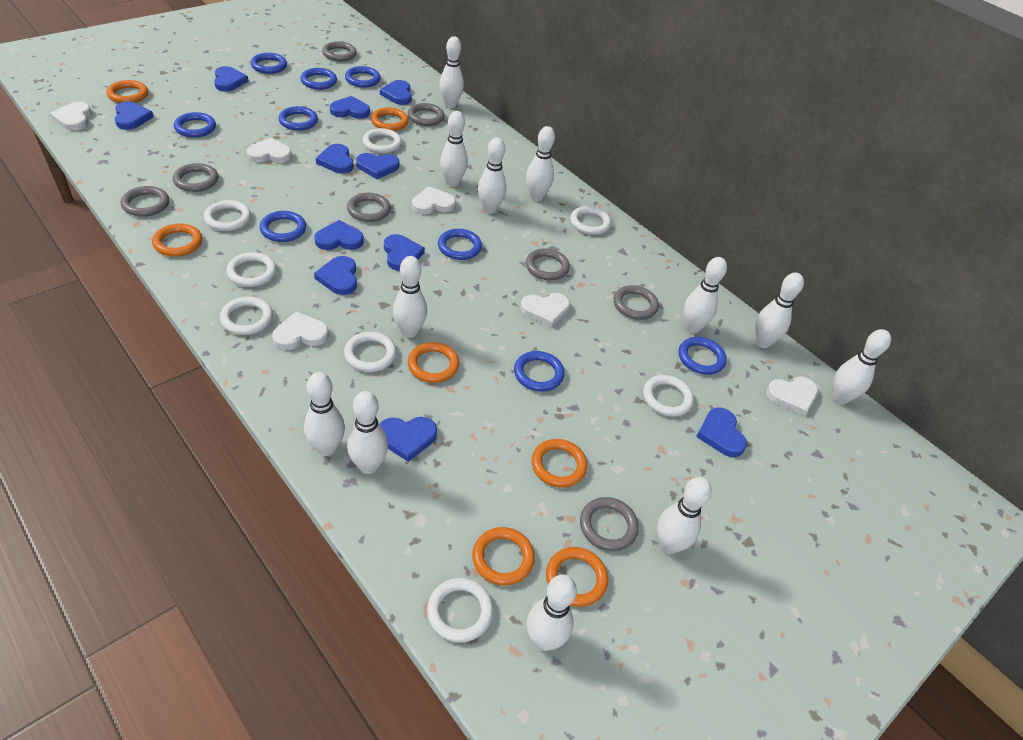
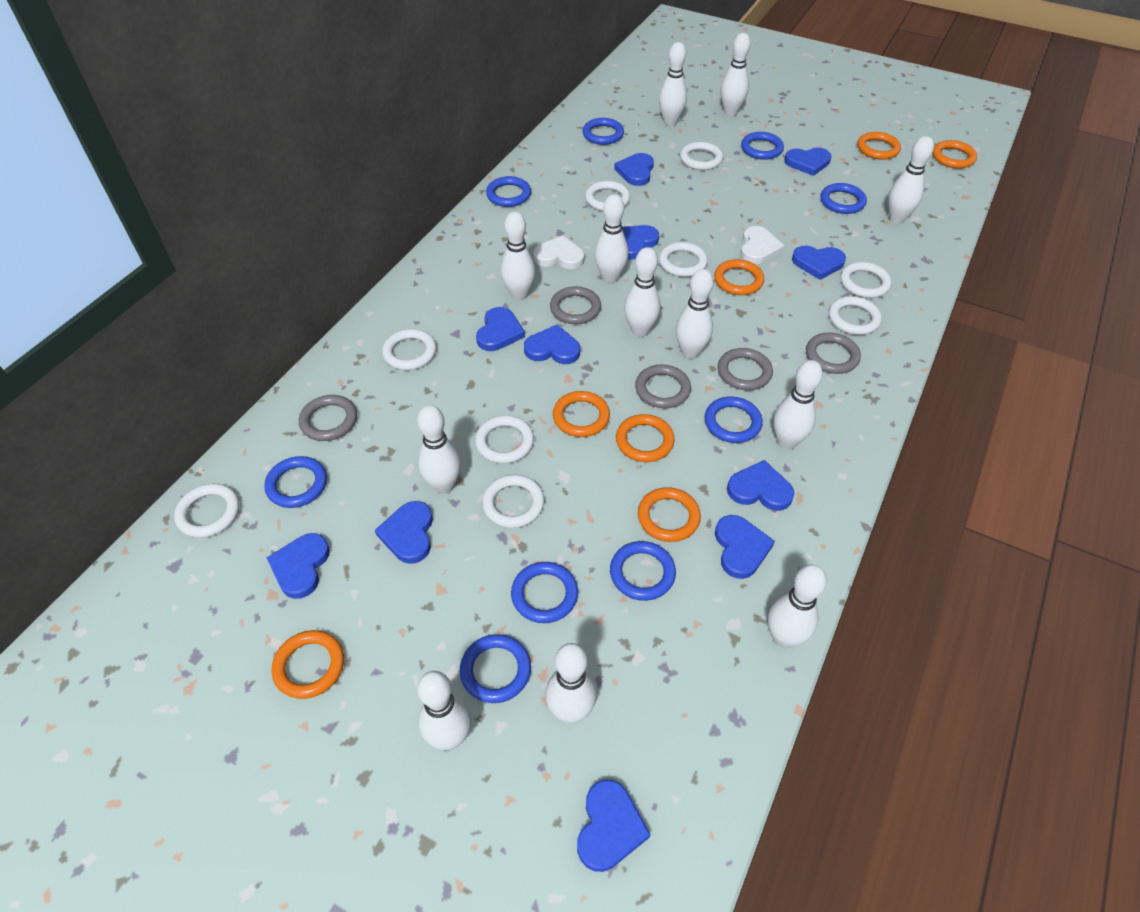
grey ring: [121,186,169,217] [173,163,218,192] [322,41,357,61] [347,193,391,222] [407,103,444,126] [526,248,570,281] [580,497,639,551] [614,285,659,320] = 8 -> [299,395,357,441] [550,286,601,324] [635,365,691,408] [718,348,773,390] [806,333,861,374] = 5
white heart: [50,102,92,131] [246,137,292,163] [272,311,329,350] [412,186,456,215] [520,293,570,327] [766,377,818,416] = 6 -> [533,235,584,269] [741,226,785,264] = 2
white ring: [204,200,251,231] [220,297,273,335] [226,252,277,287] [344,332,397,372] [363,128,402,153] [427,578,493,642] [570,206,611,235] [643,375,694,417] = 8 -> [174,484,240,538] [382,329,436,370] [475,415,534,464] [482,475,544,528] [585,181,630,211] [659,242,708,277] [680,142,723,170] [829,296,882,335] [840,262,891,298] = 9

